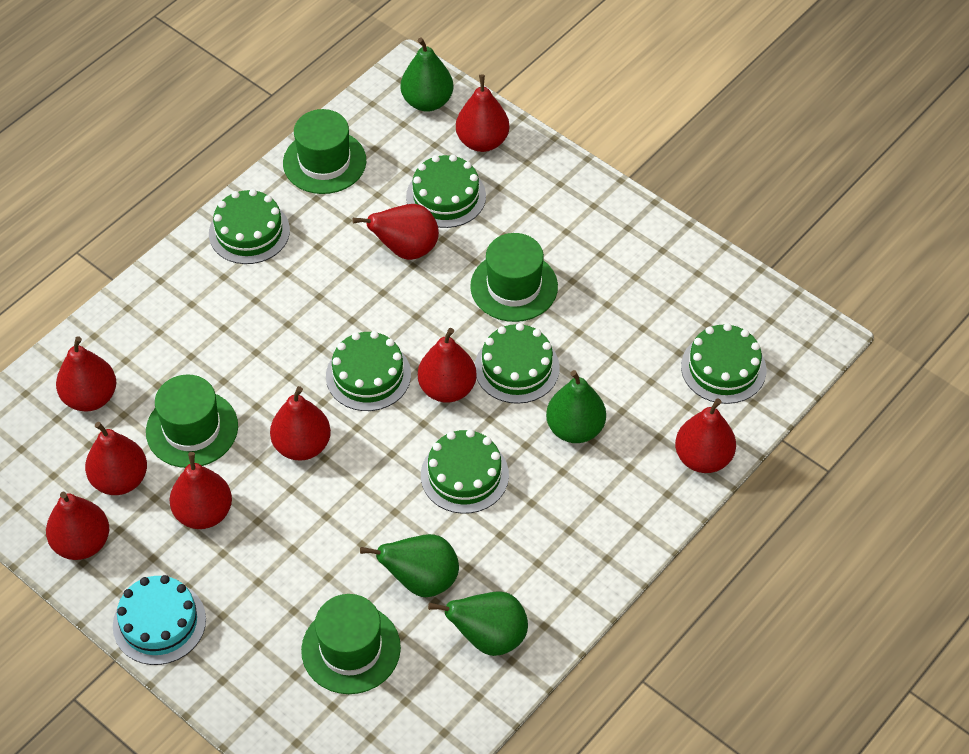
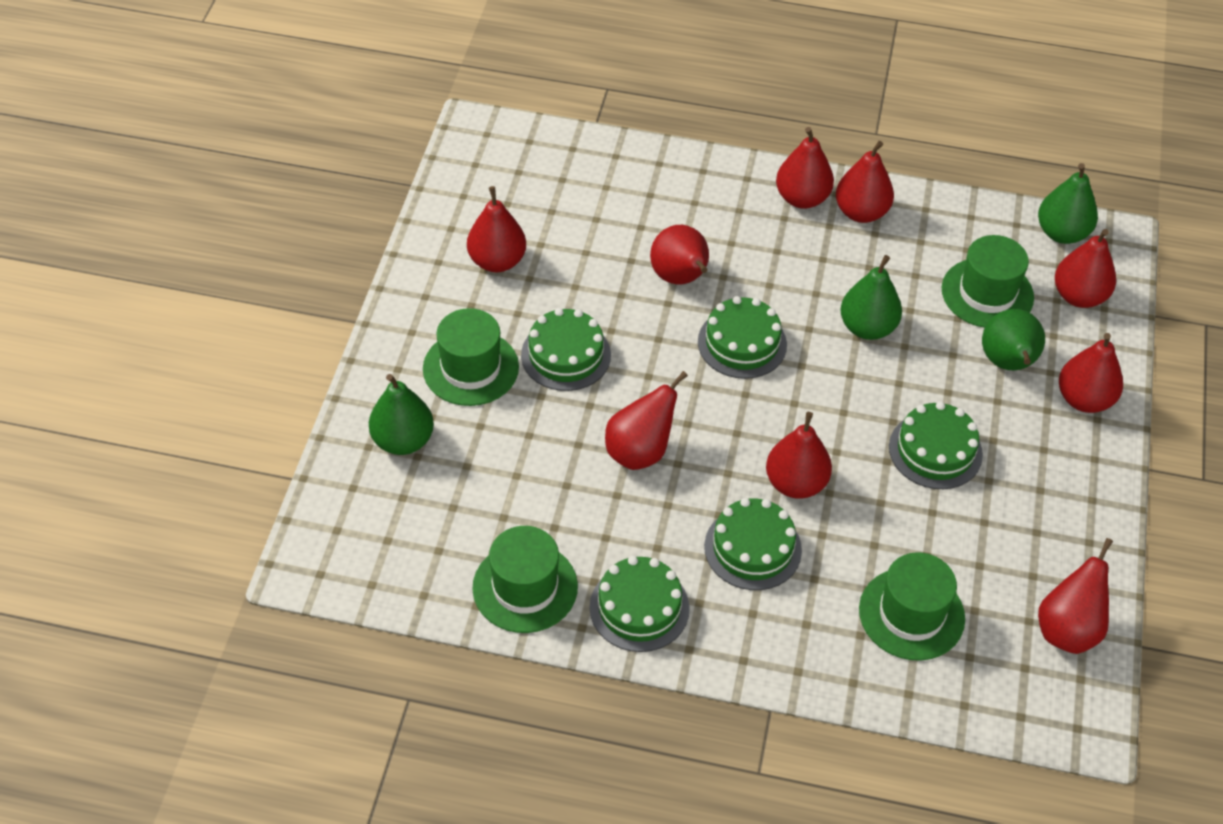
green cake: [209,189,290,264] [326,331,411,411] [406,154,486,228] [421,429,509,514] [475,323,560,404] [681,323,766,404] = 6 -> [521,308,611,391] [590,556,690,652] [698,296,787,379] [704,498,802,590] [889,401,983,489] = 5
turquoise cake: [113,575,206,665] = 1 -> none = 0

